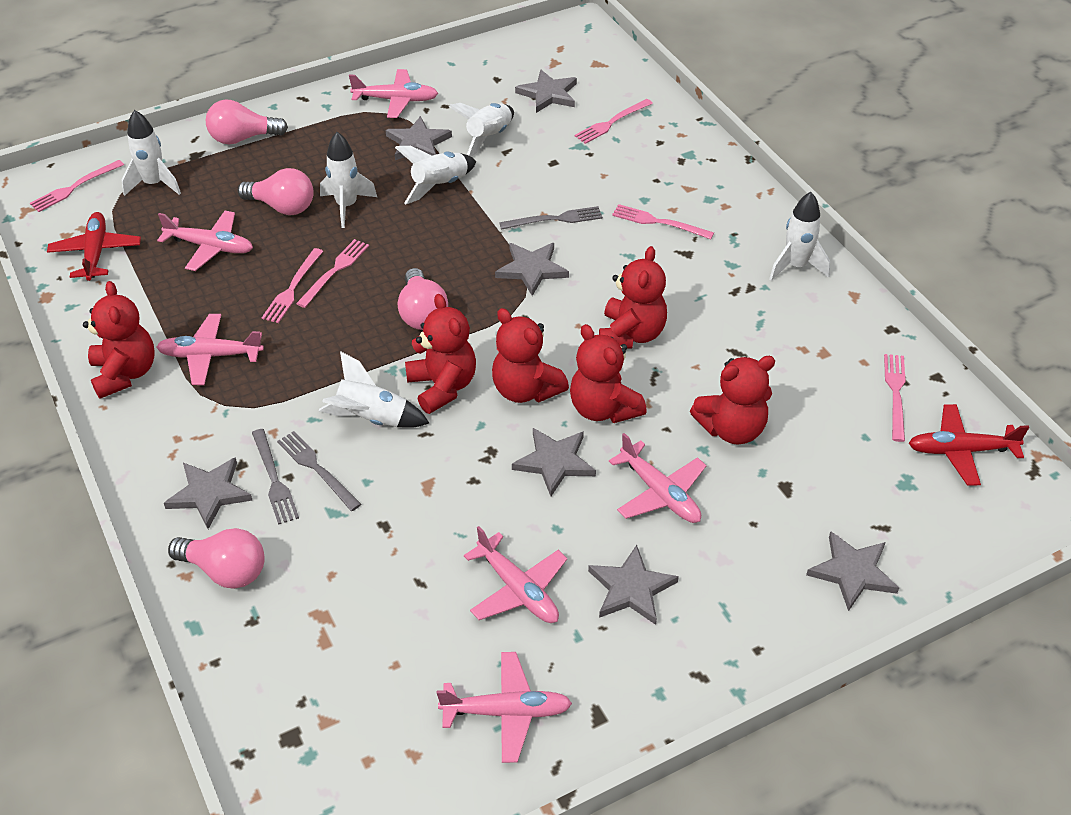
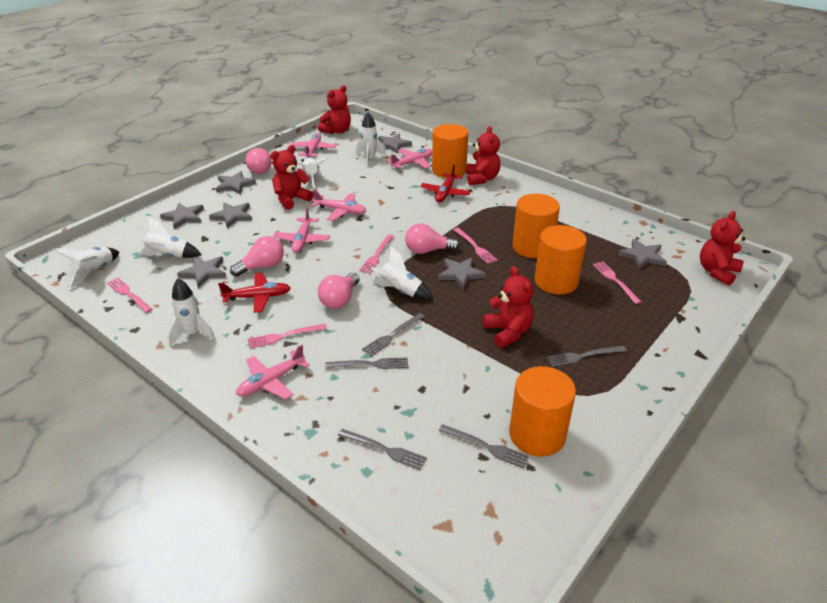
grey fork: [252,429,299,525] [277,431,361,511] [499,206,603,230] = 3 -> [325,357,408,369] [338,429,427,470] [362,313,425,356] [439,424,529,468] [547,346,627,367] = 5
orange cylinder: none = 0 -> [432,124,468,178] [509,366,576,457] [512,194,560,258] [535,225,587,294] = 4
pink fork: [30,160,124,212] [262,248,323,323] [296,239,369,308] [575,99,653,144] [612,204,714,239] [884,354,906,442] = 6 -> [107,278,152,313] [248,324,327,348] [359,234,394,274] [453,228,497,264] [593,262,641,304] = 5
pink plane: [157,211,253,271] [157,314,264,385] [349,69,438,118] [437,652,572,763] [464,526,567,623] [609,433,707,523] = 6 -> [236,345,310,400] [273,207,330,253] [291,133,336,158] [311,190,366,221] [387,149,432,169] = 5
red teddy bear: [83,281,155,399] [405,294,476,414] [492,308,569,403] [570,324,647,423] [599,246,667,349] [690,356,775,444] = 6 -> [270,145,313,210] [318,85,351,134] [466,126,500,185] [483,266,534,348] [700,211,746,286] = 5

